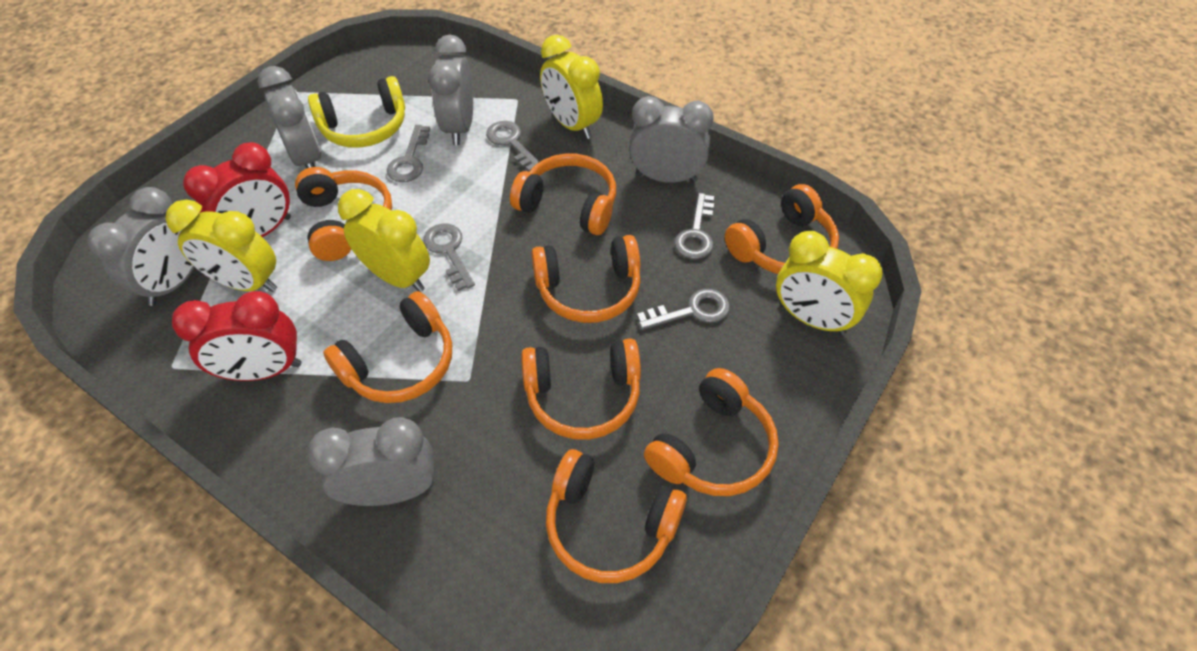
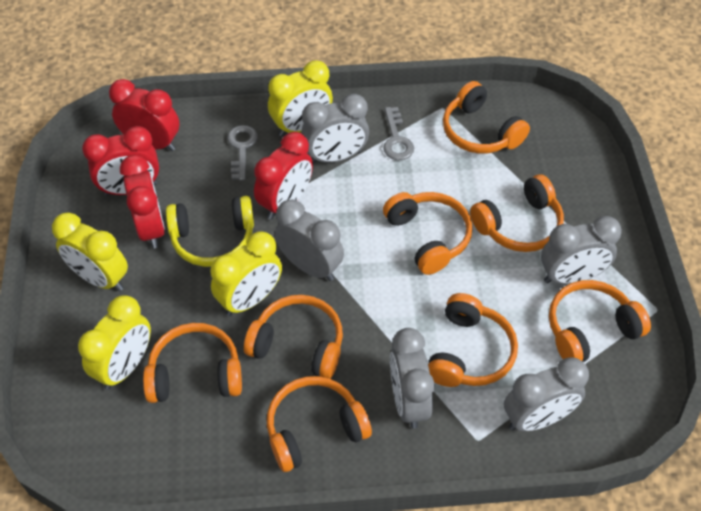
grey key: [387,125,430,182] [423,224,475,291] [486,121,540,172] [637,289,730,330] [674,193,714,259] = 5 -> [227,125,258,181] [383,107,414,160] = 2
red clock: [172,291,302,381] [183,142,291,237] = 2 -> [82,126,159,196] [109,79,179,151] [120,155,165,249] [254,132,313,220] = 4

